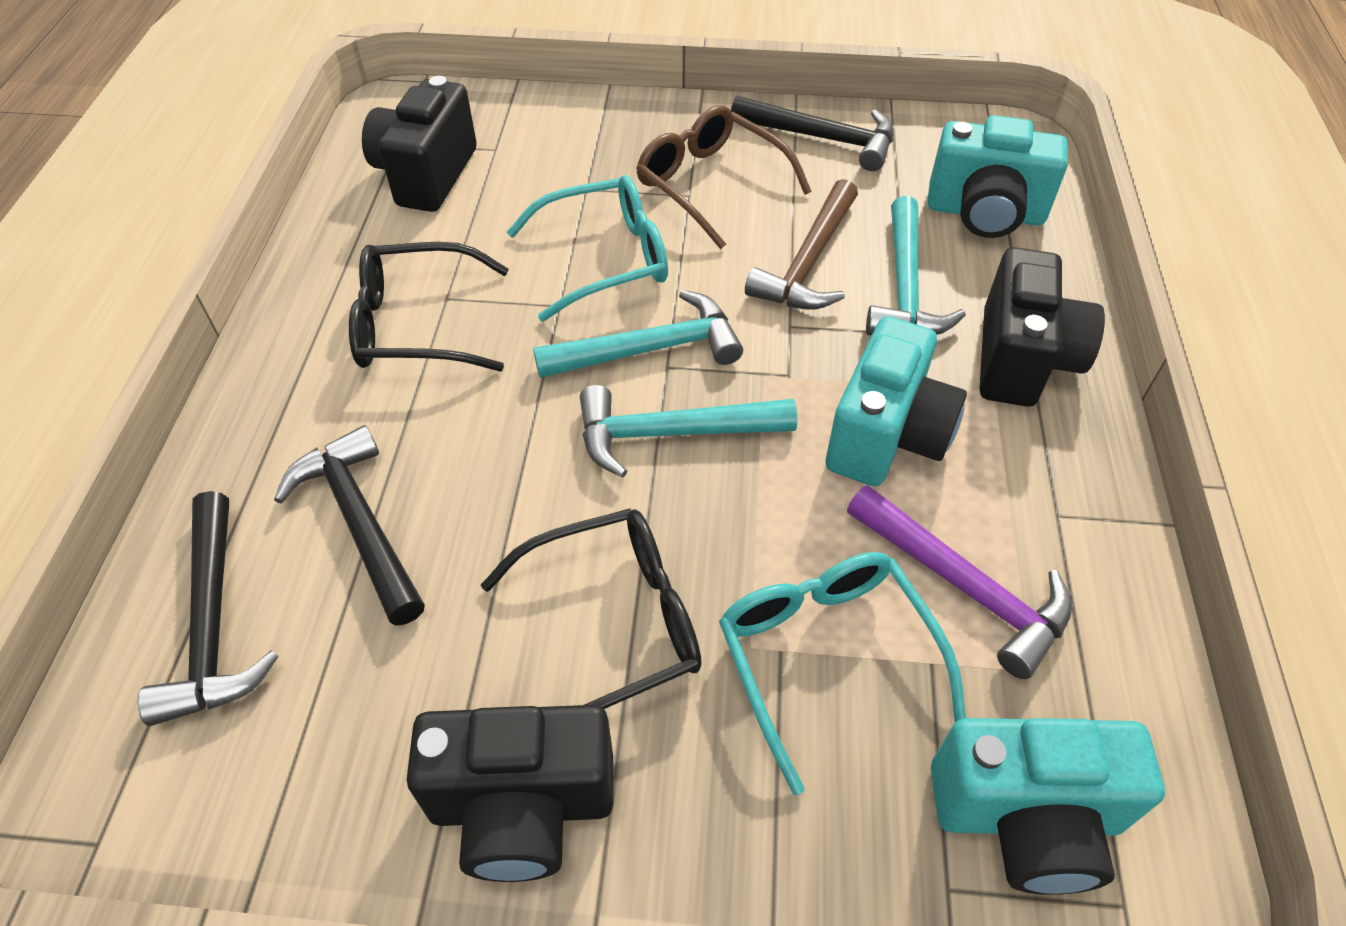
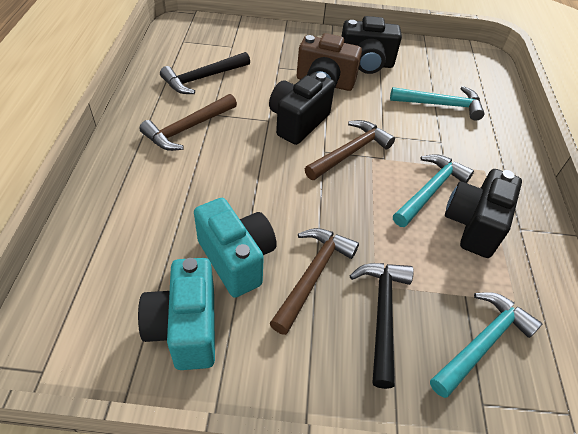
black glasses: [349,242,509,371] [481,508,702,709] = 2 -> none = 0
black hammer: [138,491,279,726] [274,425,425,626] [731,95,894,171] = 3 -> [160,52,250,94] [350,263,414,389] = 2
brown camera: none = 0 -> [297,33,362,91] = 1
brown glasses: [636,105,811,249] = 1 -> none = 0
brown hammer: [745,179,858,310] = 1 -> [139,94,237,151] [270,228,359,335] [305,120,395,180] = 3
purple hammer: [847,485,1072,679] = 1 -> none = 0
turquoise camera: [826,316,967,486] [927,115,1068,238] [931,718,1165,895] = 3 -> [138,258,215,370] [194,198,277,298] = 2
turquoise glasses: [507,175,668,321] [719,552,966,795] = 2 -> none = 0

